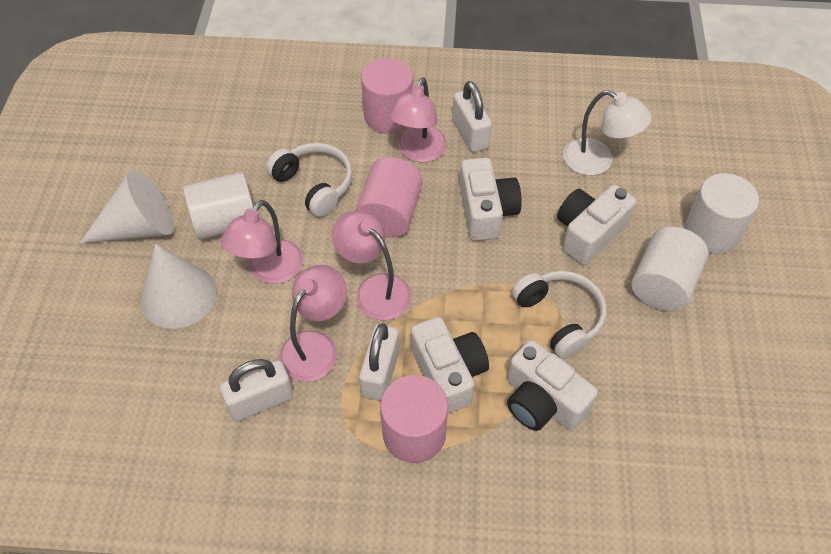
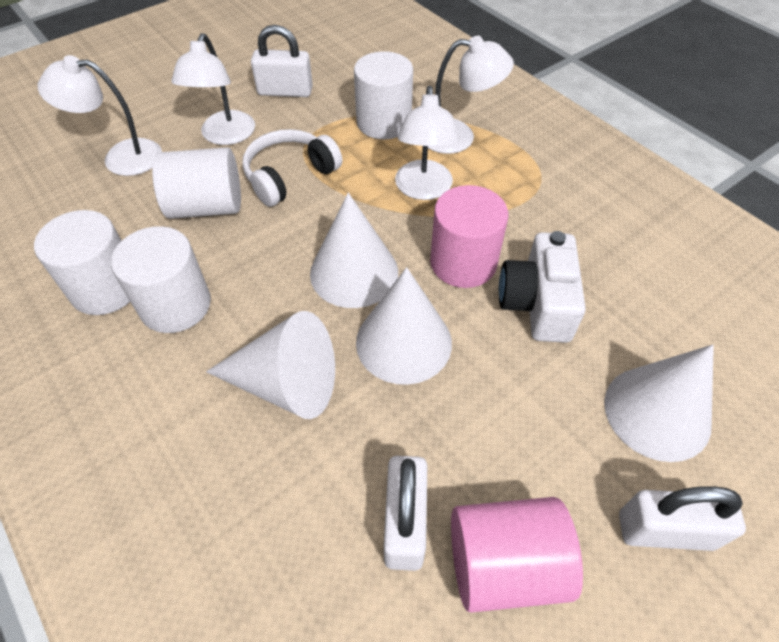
pink cylinder: [355,157,423,238] [361,58,413,134] [380,375,448,463] = 3 -> [430,185,508,288] [451,497,583,613] = 2
pink lamp: [221,200,303,284] [279,265,347,382] [332,211,411,320] [389,77,447,162] = 4 -> none = 0
white camera: [411,317,489,414] [459,158,522,241] [507,340,598,431] [557,185,636,265] = 4 -> [499,231,586,343] = 1
white cone: [80,170,174,244] [141,244,217,329] = 2 -> [206,311,335,419] [310,193,398,308] [356,267,452,385] [604,345,714,462] = 4
white cylinder: [183,172,254,240] [631,227,708,311] [684,173,759,254] = 3 -> [34,210,130,315] [111,226,211,333] [152,147,241,219] [354,51,413,139] = 4
white headphones: [266,143,352,217] [512,271,607,359] = 2 -> [242,129,342,207] = 1
white lamp: [563,90,652,176] = 1 -> [38,55,162,176] [171,33,255,145] [395,86,460,200] [428,36,514,154] = 4

